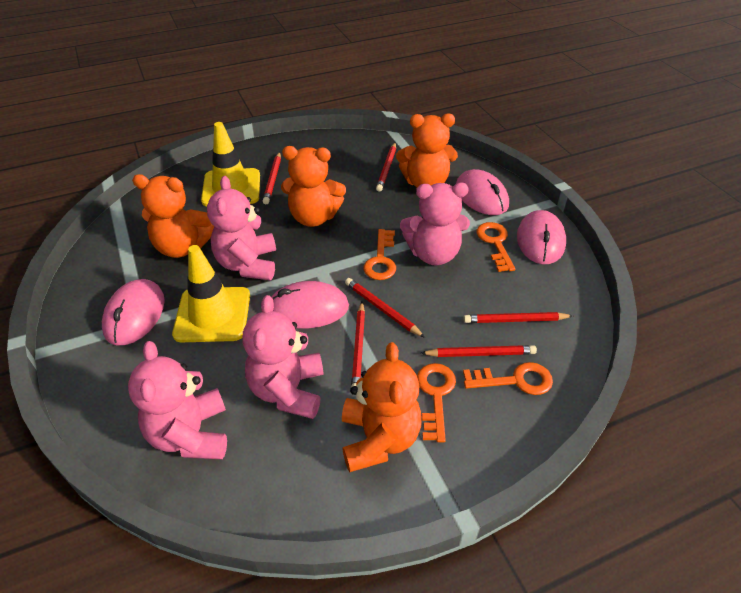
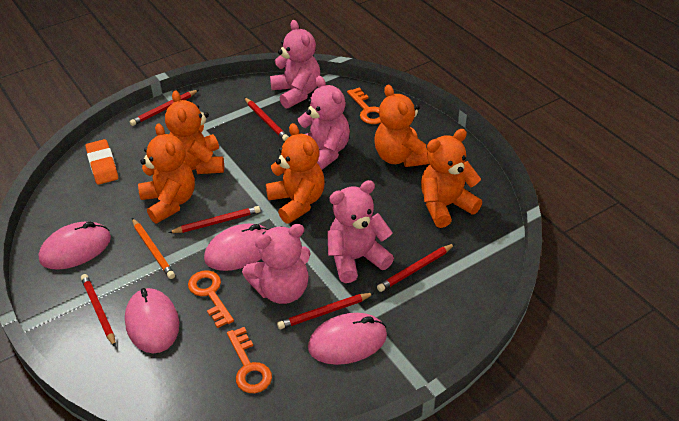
orange eraser: none = 0 -> [85,139,118,185] = 1
orange key: [363,229,396,280] [417,363,456,442] [463,362,553,395] [476,222,515,272] = 4 -> [188,270,234,328] [227,327,272,393] [347,87,381,124] = 3
orange pencil: none = 0 -> [132,218,175,279] = 1
orange teddy bear: [132,174,214,258] [281,146,346,227] [342,342,422,472] [396,113,458,188] = 4 -> [138,123,195,223] [165,90,224,174] [266,123,325,224] [375,85,429,167] [421,129,482,228] = 5
yellow traffic cone: [172,245,250,342] [201,122,260,206] = 2 -> none = 0

